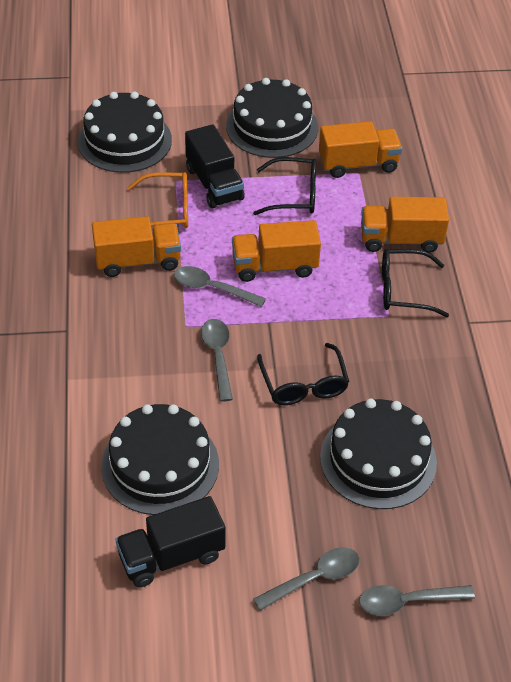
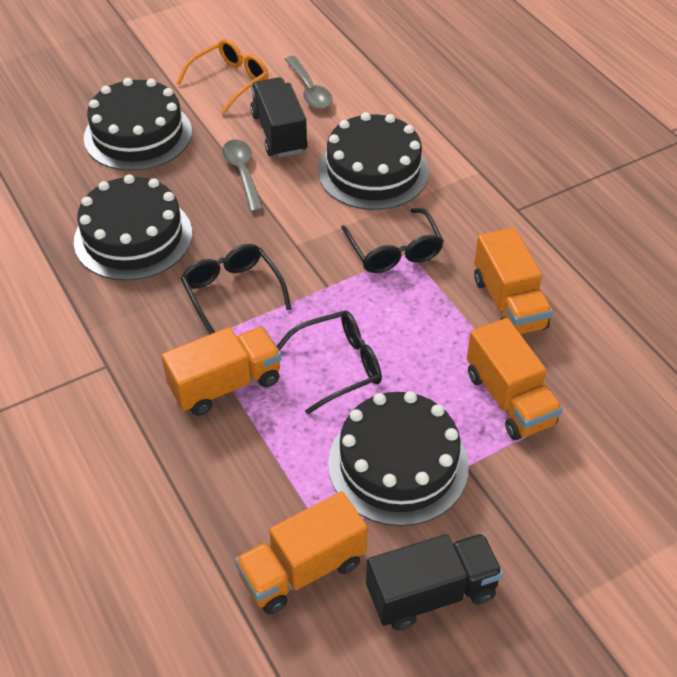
grey spoon: [174,266,266,307] [201,319,233,402] [253,547,359,611] [359,585,475,616] = 4 -> [222,139,263,213] [285,56,333,109] = 2

